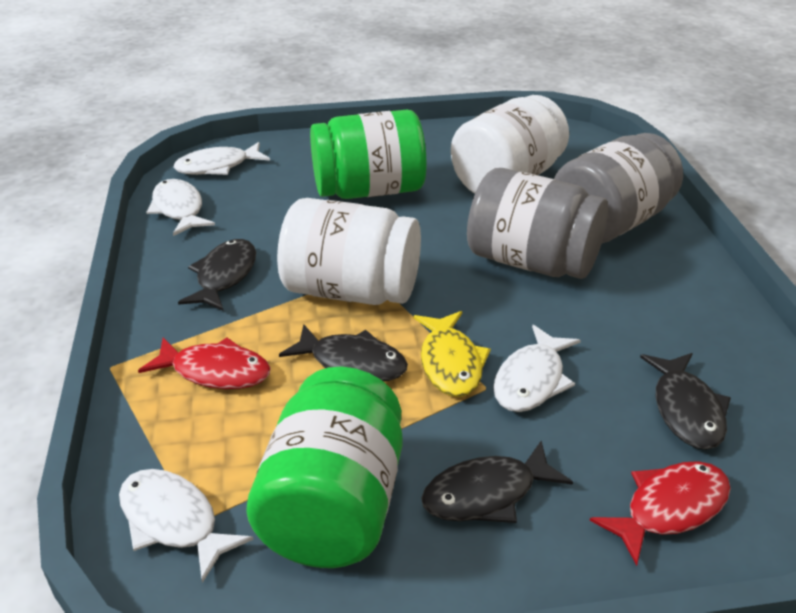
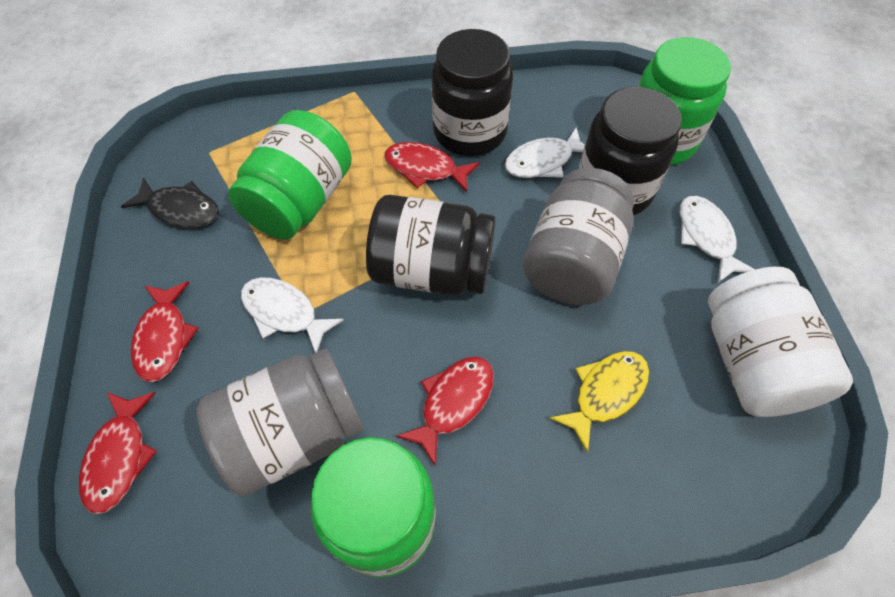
black fish: [178,239,256,311] [279,324,408,381] [421,441,573,523] [640,353,731,450] = 4 -> [121,177,219,228] = 1
black jar: none = 0 -> [366,195,496,296] [431,29,513,156] [579,87,682,216] = 3
green jar: [246,366,402,568] [310,110,426,199] = 2 -> [228,110,352,239] [311,437,436,578] [638,37,731,165] = 3
red fish: [138,338,271,389] [590,461,731,566] = 2 -> [79,392,157,514] [131,281,198,382] [384,142,480,192] [396,357,494,465] = 4
white fish: [119,469,254,583] [146,179,215,236] [173,142,270,175] [493,325,581,412] = 4 -> [241,277,344,353] [505,128,585,178] [680,196,755,283] = 3
white jar: [277,198,421,305] [451,95,569,194] = 2 -> [708,267,853,417] = 1

